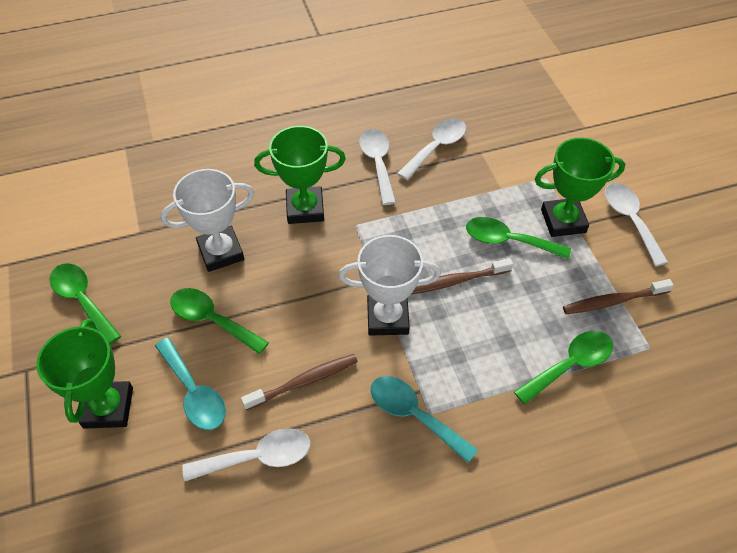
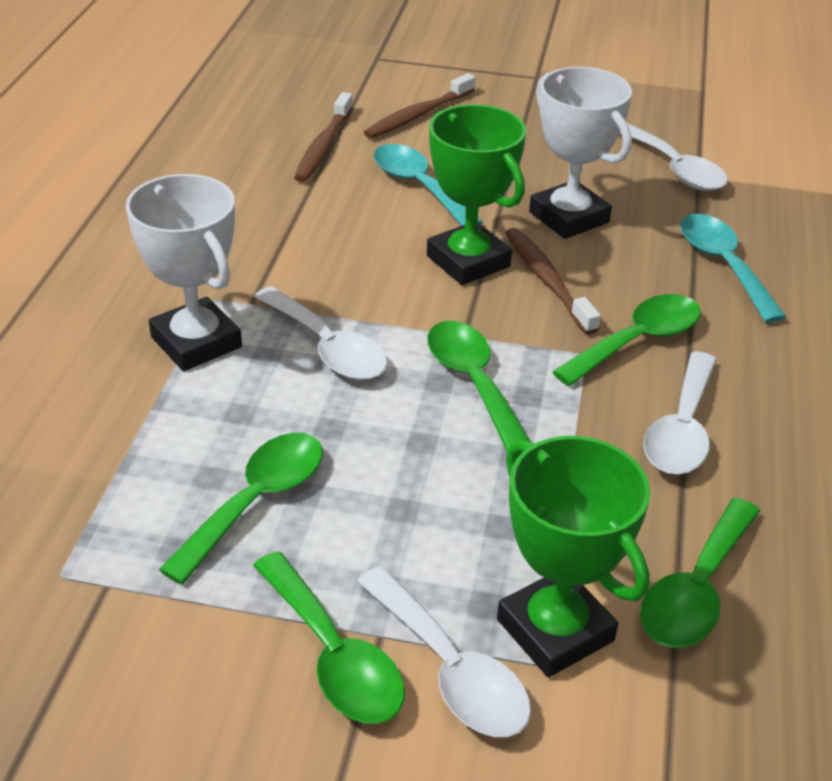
green spoon: [50,263,121,344] [170,288,269,354] [466,217,571,259] [514,331,613,405] = 4 -> [159,433,323,585] [253,551,405,724] [427,321,531,454] [552,294,701,386] [640,498,760,648] = 5
green trophy: [36,319,133,429] [254,126,346,224] [535,138,625,237] = 3 -> [427,104,526,285] [497,436,650,677] = 2

